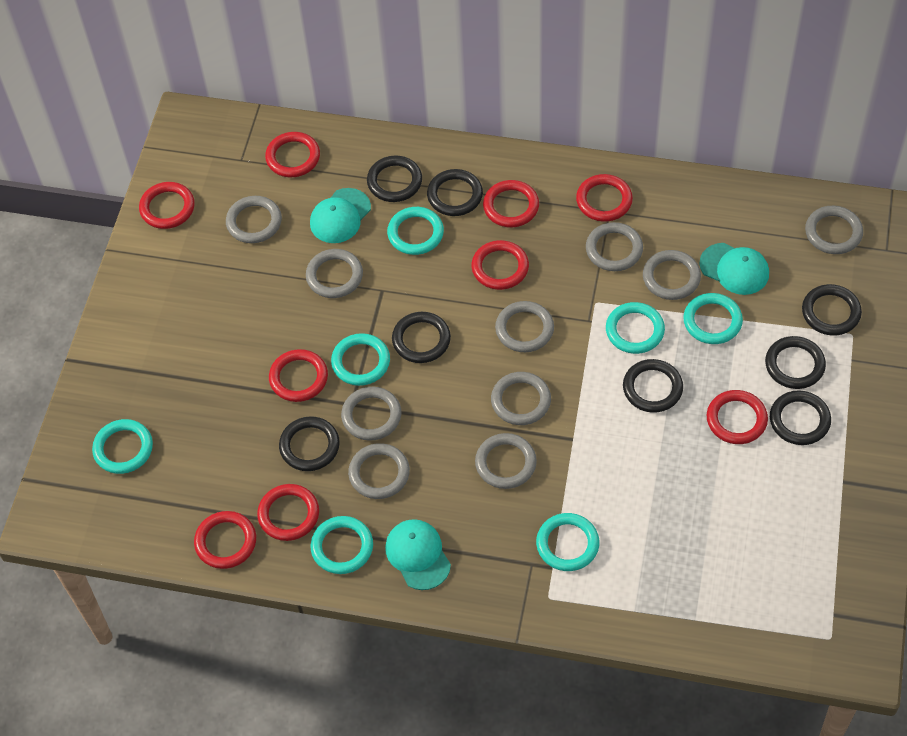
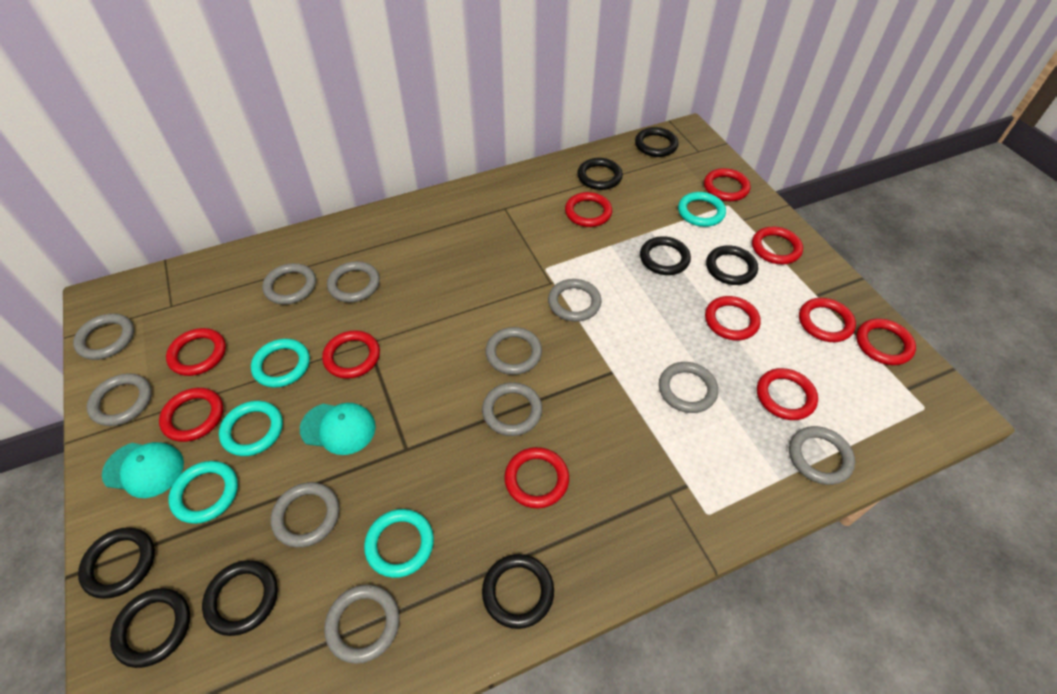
grey ring: [226,196,282,243] [306,249,363,298] [341,387,401,441] [348,443,410,499] [475,433,537,489] [491,372,551,425] [495,301,554,352] [586,222,643,271] [643,250,701,300] [805,206,863,254] = 10 -> [73,314,134,360] [87,373,152,426] [262,263,316,305] [271,482,339,548] [324,585,400,664] [327,261,380,303] [482,382,542,436] [485,327,542,375] [548,279,601,322] [659,362,718,413] [789,426,855,485] = 11
red ring: [139,182,195,229] [194,511,256,569] [257,484,319,541] [265,132,320,177] [269,349,328,402] [471,240,529,290] [483,180,539,227] [576,174,633,222] [707,390,768,444] = 9 -> [159,388,223,442] [166,328,226,376] [322,330,380,379] [504,447,569,508] [565,192,612,227] [704,168,751,201] [705,296,761,340] [752,226,803,264] [757,368,818,420] [799,298,856,342] [856,318,916,365] = 11
turquoise cap: [310,188,371,243] [385,519,451,590] [699,243,769,295] = 3 -> [102,442,184,498] [300,403,376,455] = 2
turquoise ring: [92,419,153,474] [311,516,373,574] [331,333,390,386] [387,207,444,255] [536,513,599,571] [606,302,665,354] [683,293,743,344] = 7 -> [168,461,238,524] [219,401,283,456] [251,339,310,388] [364,509,434,578] [678,192,726,227] = 5

